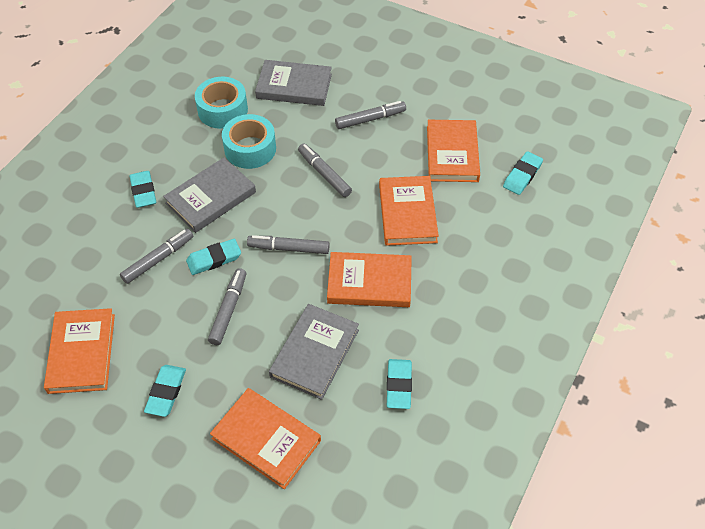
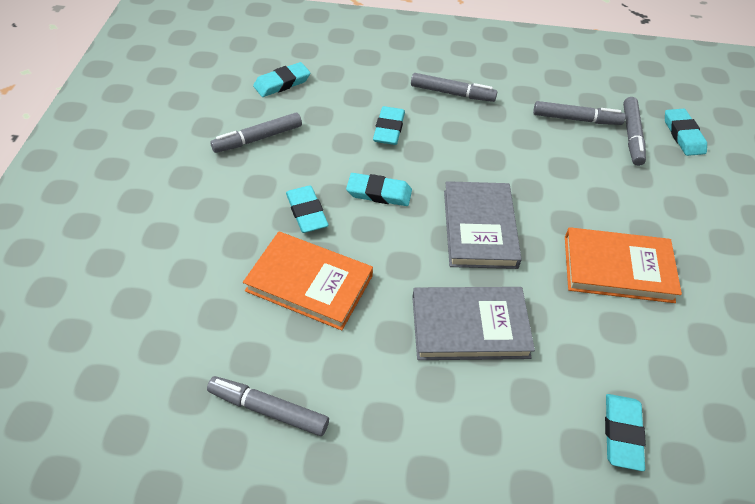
grey book: [163,157,256,233] [255,60,332,106] [269,304,359,400] = 3 -> [412,287,535,360] [444,181,522,269] = 2
orange book: [44,308,115,394] [210,388,321,489] [327,252,412,307] [379,176,439,246] [427,120,480,182] = 5 -> [243,232,373,330] [565,227,682,303] = 2
turquoise eraser: [130,171,156,208] [144,365,186,417] [186,239,241,275] [387,359,412,409] [503,151,543,195] = 5 -> [253,62,310,97] [286,185,329,233] [346,173,412,206] [373,106,405,145] [605,394,646,471] [665,109,707,156] = 6
turquoise tape: [195,77,248,129] [222,114,276,169] = 2 -> none = 0

